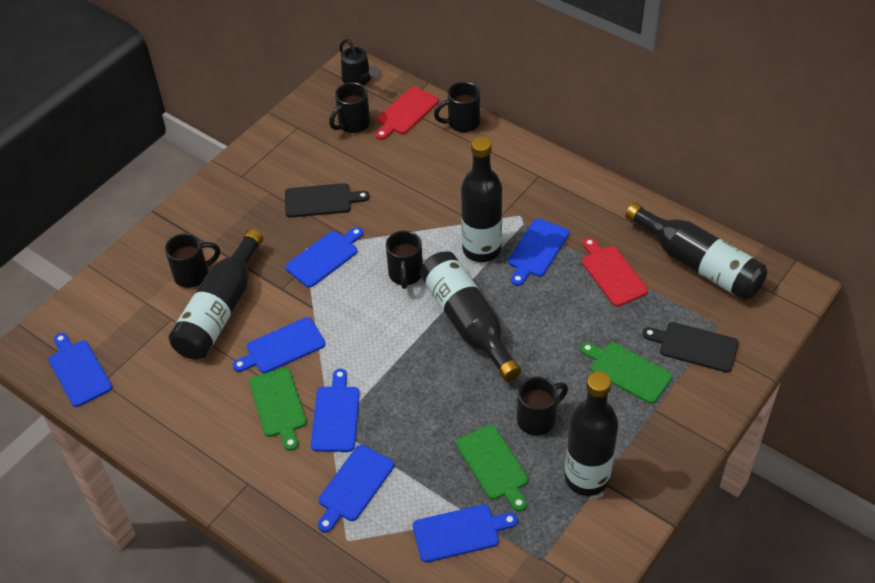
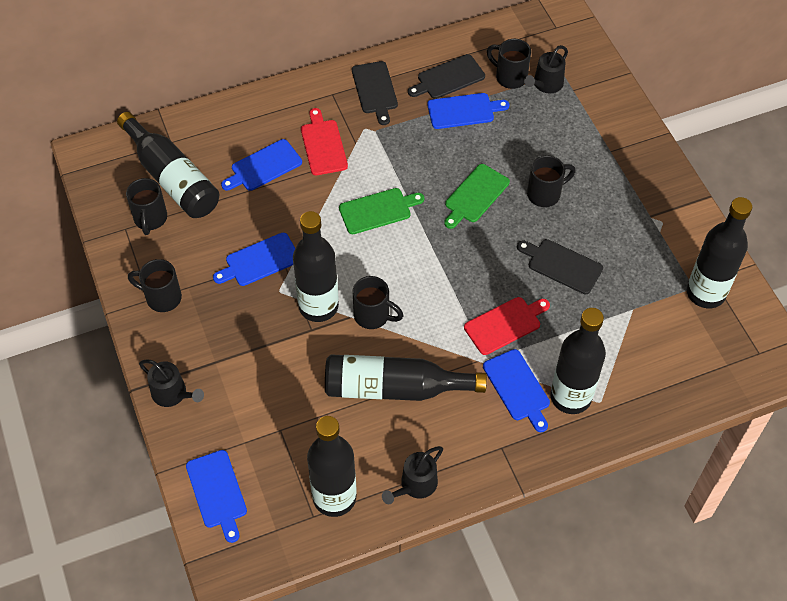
black bottle: [169,229,263,359] [420,251,521,382] [461,136,502,262] [565,371,618,496] [625,203,767,300] = 5 -> [117,112,219,218] [293,211,339,322] [307,416,356,517] [325,354,487,401] [550,308,606,414] [687,197,752,308] = 6
black cutting board: [285,183,370,218] [642,322,739,373] = 2 -> [352,61,398,125] [408,54,485,99] [517,239,603,294] = 3
black watering can: [339,39,379,85] = 1 -> [139,360,204,407] [382,446,443,504] [524,45,568,93] = 3
blue cutting board: [48,333,112,407] [233,317,325,373] [285,227,363,288] [311,369,360,452] [318,445,394,533] [413,504,518,563] [508,218,569,286] = 7 -> [186,450,247,543] [213,233,295,286] [221,139,302,191] [427,93,509,129] [483,349,550,432] = 5
green cutting board: [249,368,307,451] [456,425,528,512] [580,342,672,404] = 3 -> [339,188,424,234] [444,164,510,229] = 2

